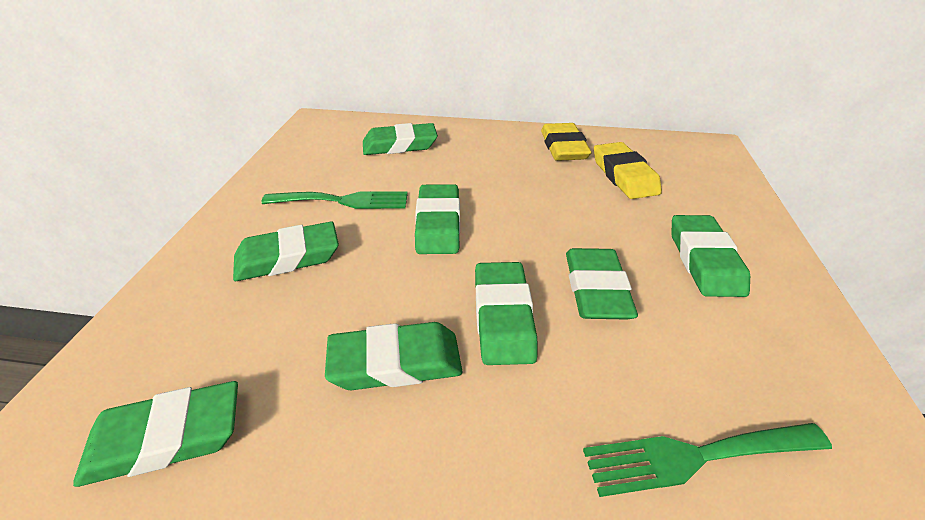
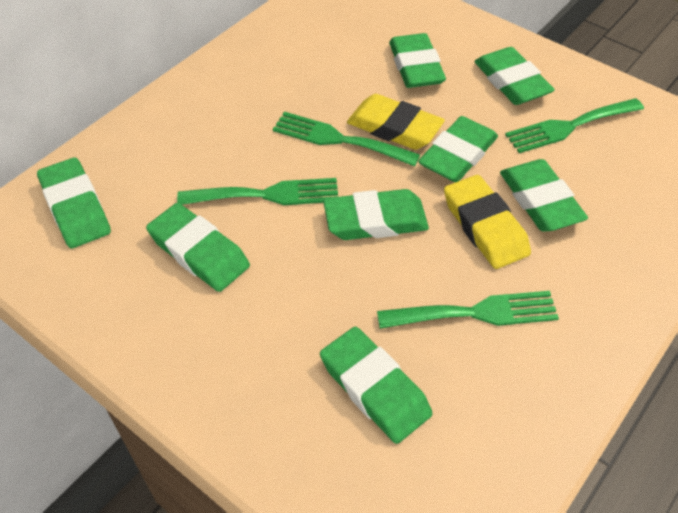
green fork: [261,191,408,209] [583,423,832,497] = 2 -> [177,178,338,205] [273,112,420,166] [377,291,559,329] [505,98,644,153] = 4

